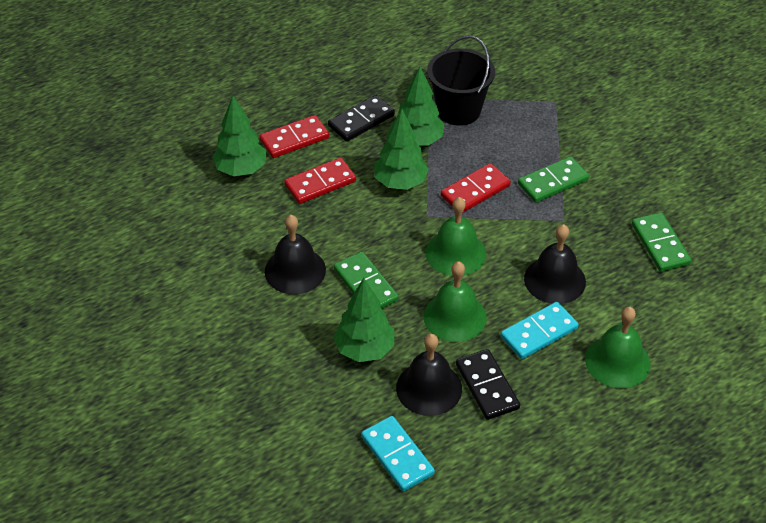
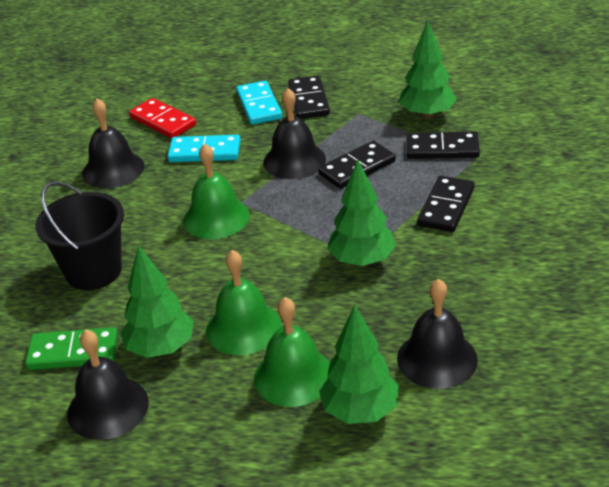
black bell: [265,215,326,294] [396,334,462,416] [524,224,586,304] = 3 -> [67,329,149,440] [82,98,144,188] [263,88,326,179] [397,279,478,389] = 4
black domino: [328,95,395,141] [456,349,520,420] = 2 -> [288,76,330,119] [318,141,396,189] [406,131,480,159] [417,176,475,232] = 4
green domino: [334,252,399,308] [518,156,589,203] [632,212,691,272] = 3 -> [25,327,118,370] = 1
red domino: [260,115,329,158] [284,158,356,204] [441,163,511,213] = 3 -> [129,98,196,138] = 1

